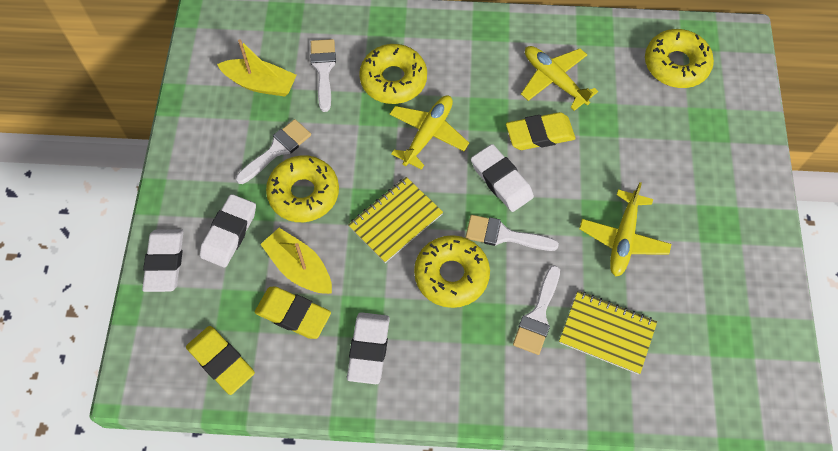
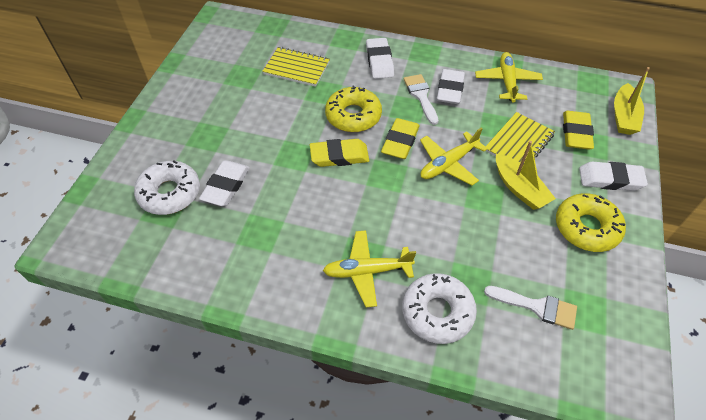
white brush: [236,119,311,184] [310,39,336,112] [466,215,559,251] [513,265,560,355] = 4 -> [404,74,439,125] [484,286,577,330] = 2
white donut: none = 0 -> [134,161,200,215] [402,273,477,344] = 2
yellow donut: [266,155,339,222] [359,44,427,104] [414,235,490,308] [645,29,714,88] = 4 -> [325,86,382,132] [556,193,626,252] = 2

